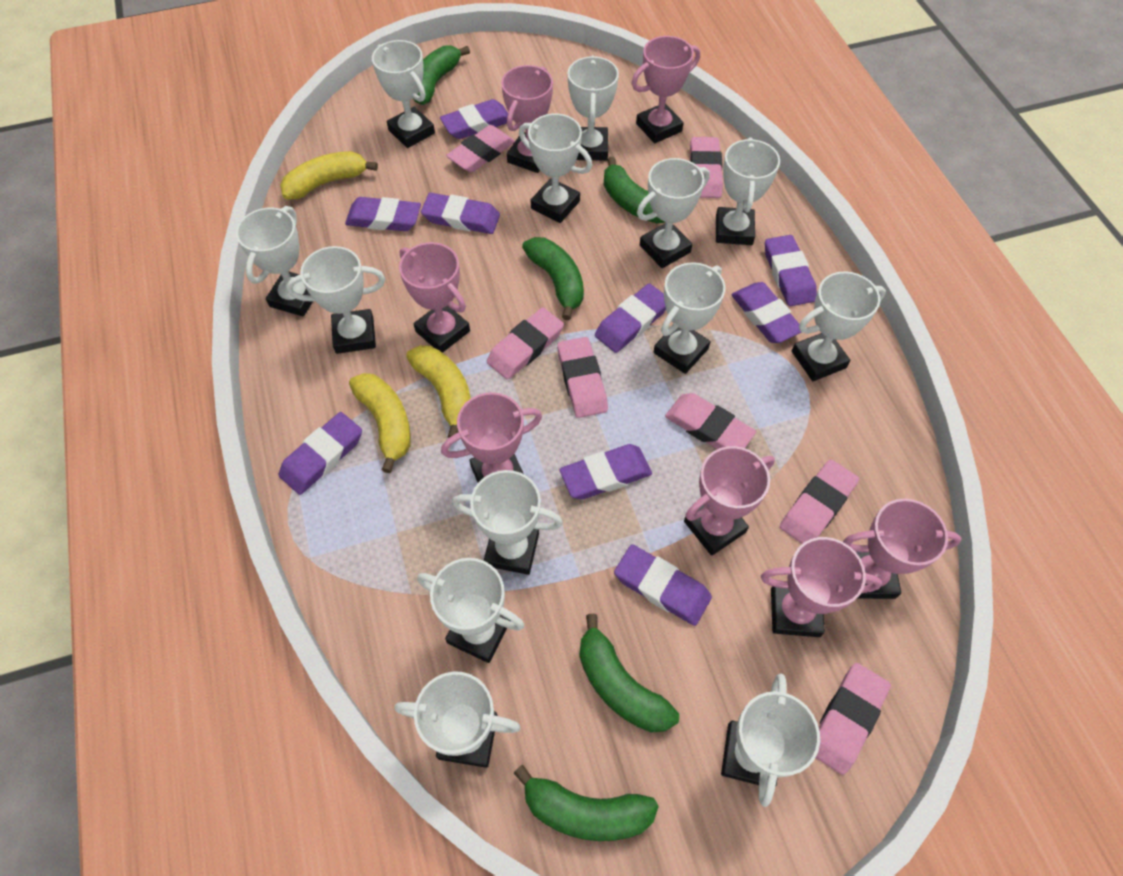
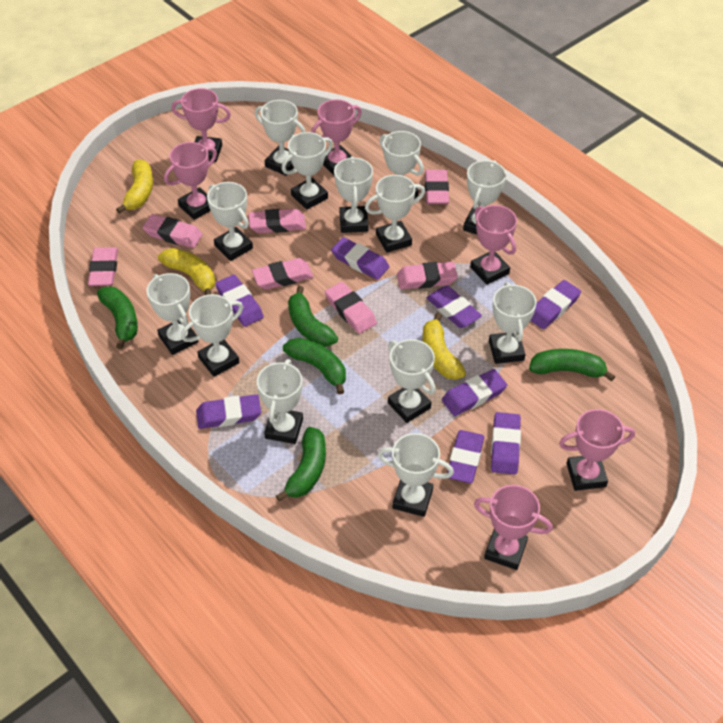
pink trophy: [399,242,470,353] [441,392,542,482] [501,65,553,173] [632,36,700,143] [684,446,775,556] [761,537,882,637] [843,499,962,599] = 7 -> [164,142,217,220] [172,88,231,162] [311,99,362,175] [470,205,517,285] [474,485,553,570] [559,409,635,491] = 6
purple eraser: [279,412,362,495] [345,197,421,231] [421,193,500,234] [440,99,513,139] [559,444,652,500] [595,284,666,353] [614,544,712,626] [731,282,802,343] [765,235,817,306] = 9 -> [196,394,261,429] [215,274,264,327] [331,237,389,280] [426,286,482,328] [442,369,507,416] [447,430,484,483] [491,412,521,475] [530,280,581,329] = 8

